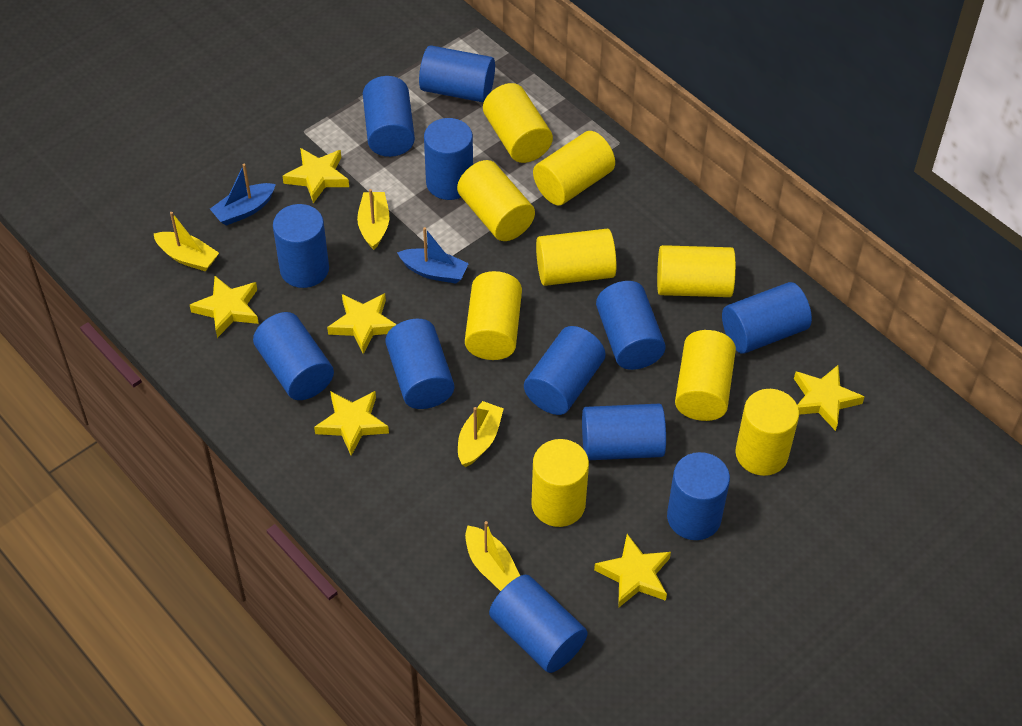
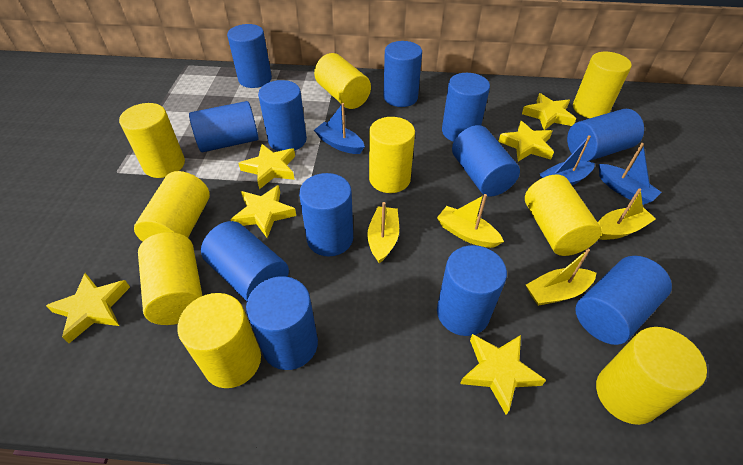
blue boat: [210,164,276,226] [397,227,469,283] = 2 -> [314,103,365,154] [540,135,595,185] [599,143,662,205] = 3

